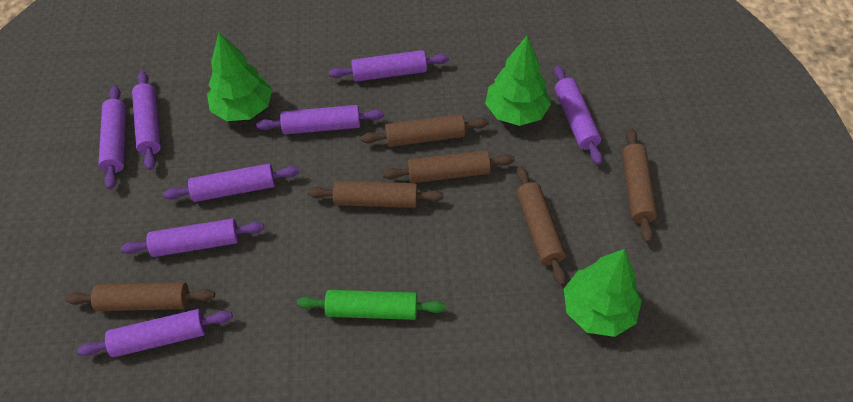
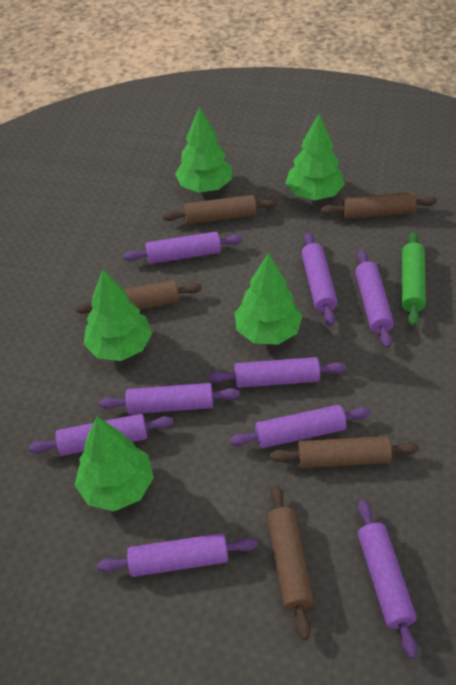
brown rolling pin: [66,282,215,311] [308,181,444,208] [361,114,489,147] [383,150,515,183] [517,166,566,285] [622,128,657,243] = 6 -> [76,280,202,314] [163,195,278,224] [267,485,314,640] [270,436,419,468] [321,192,437,219] = 5
green tree: [207,33,272,121] [485,36,551,126] [564,249,642,337] = 3 -> [75,417,154,511] [84,270,152,361] [175,107,232,193] [235,253,302,345] [286,113,345,200] = 5
purple rolling pin: [77,309,233,357] [98,86,127,189] [121,218,264,257] [132,71,161,170] [163,164,299,202] [256,105,384,135] [329,50,449,82] [554,66,603,165] = 8 -> [29,414,174,456] [97,533,258,577] [99,383,240,414] [123,231,243,264] [208,357,346,388] [230,405,371,448] [302,232,338,326] [355,250,394,348] [358,500,418,658] = 9

